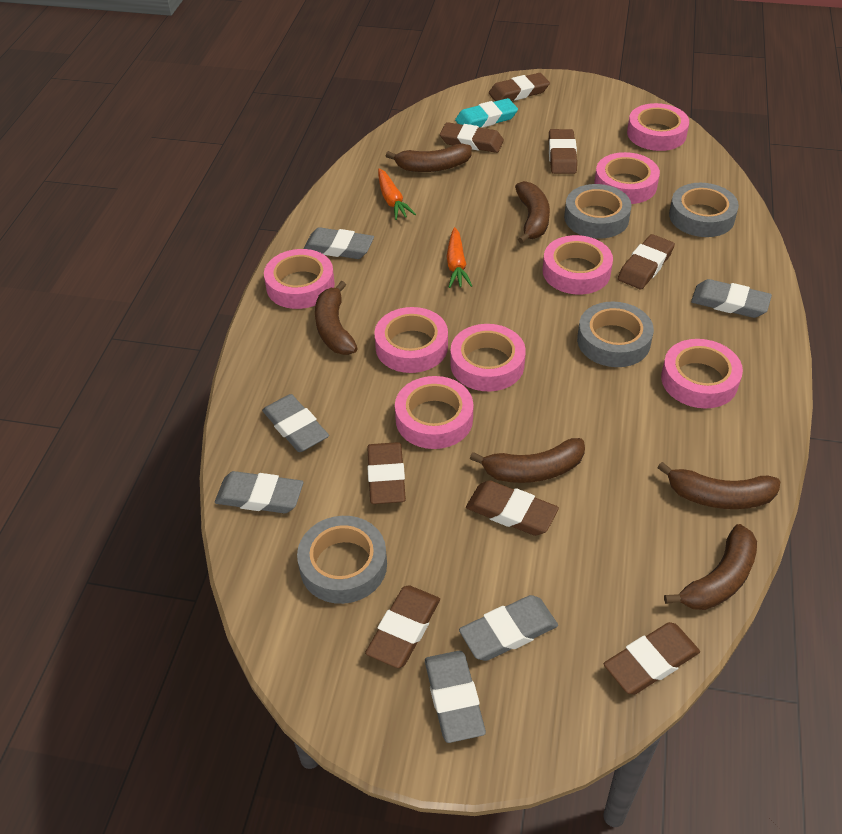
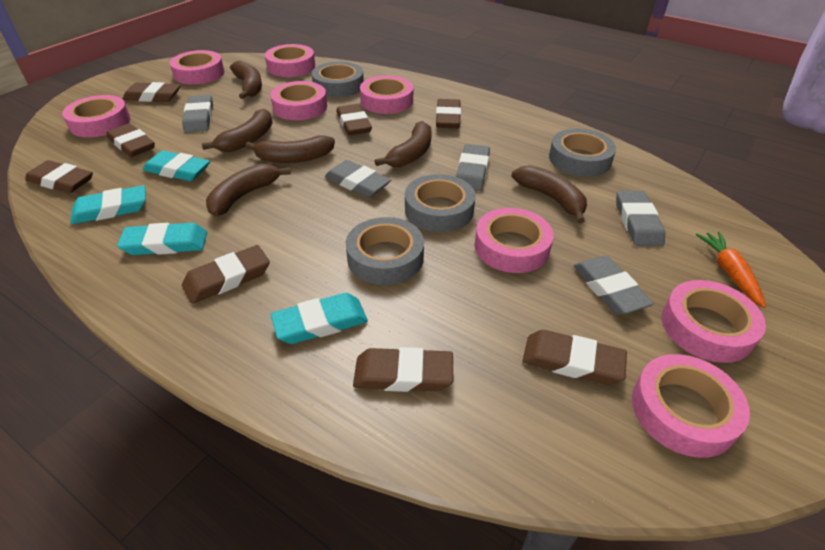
grey eraser: [215,471,304,513] [262,394,329,452] [303,227,374,259] [425,651,486,743] [459,595,558,661] [691,279,772,318] = 6 -> [182,95,213,133] [325,160,391,197] [456,144,490,191] [573,256,654,315] [616,191,665,246] = 5
orange carrot: [378,168,416,220] [447,227,472,288] = 2 -> [696,232,766,308] = 1
turquoise eraser: [455,98,518,128] = 1 -> [70,185,146,224] [117,223,207,255] [143,151,210,181] [271,293,368,344] = 4

